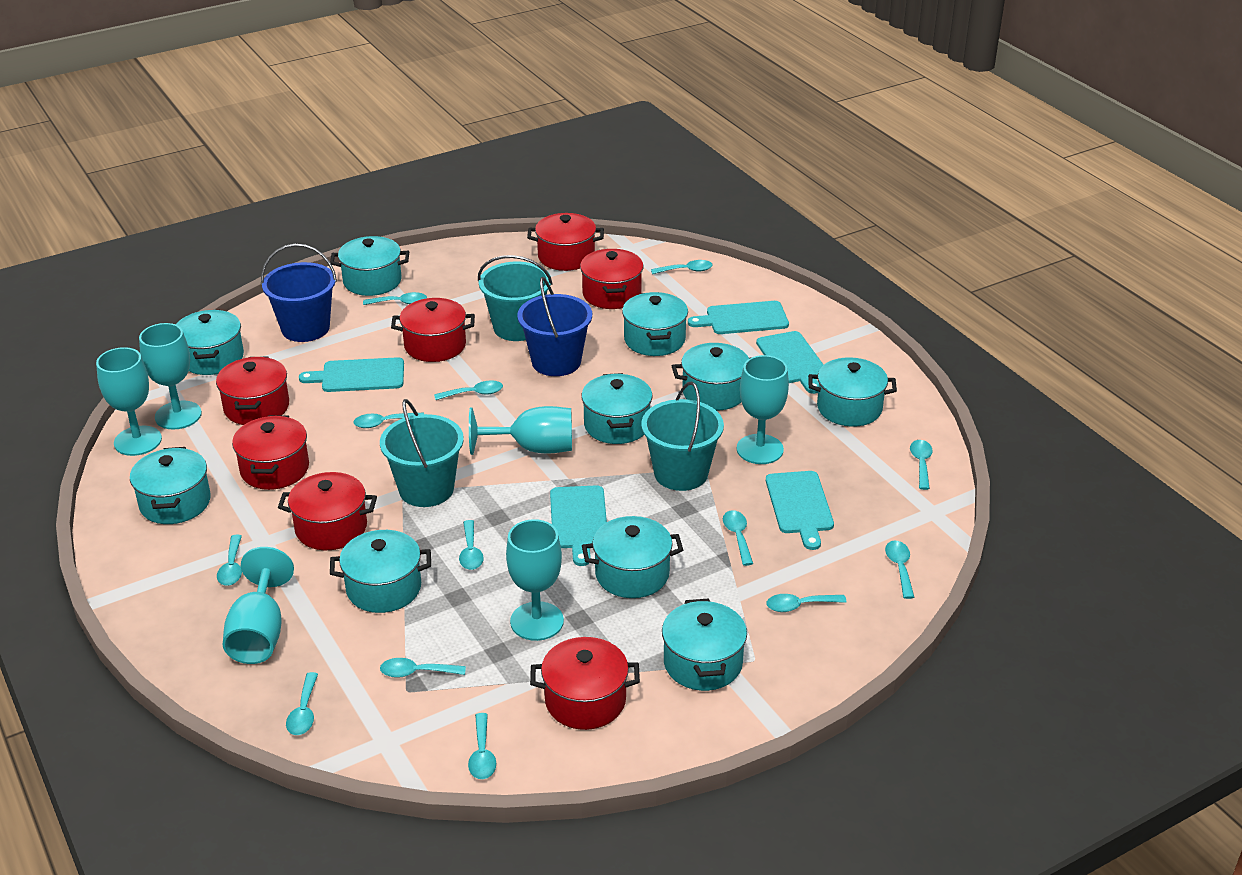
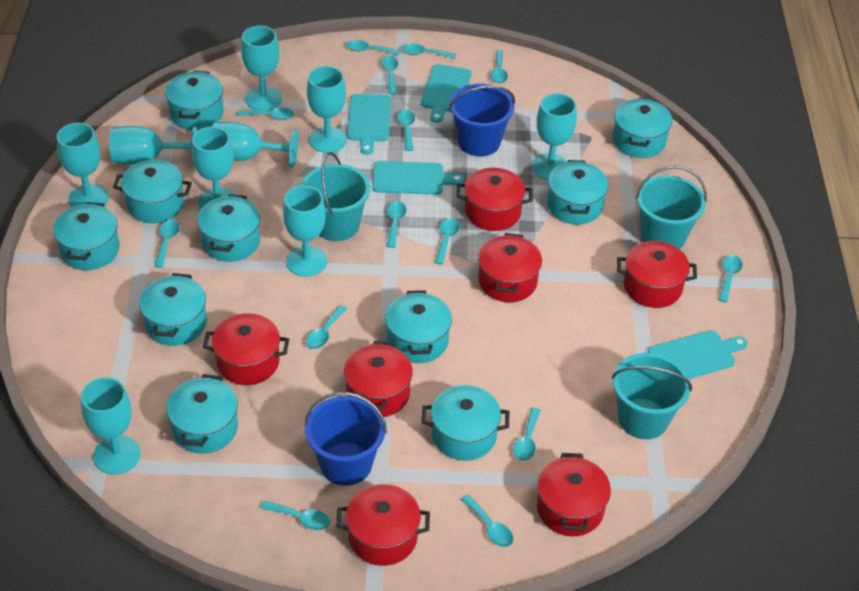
turquoise cutting board: [299,357,404,392] [550,485,607,566] [688,301,789,334] [756,331,824,394] [766,471,834,550] = 5 -> [347,94,391,155] [372,161,464,195] [421,64,472,123] [648,330,748,379] = 4
turquoise goblet: [96,347,162,456] [139,323,202,429] [223,547,294,664] [469,406,572,455] [506,519,564,641] [737,355,789,464] = 6 -> [57,123,109,207] [81,377,141,474] [110,126,197,165] [192,127,236,209] [212,122,298,168] [241,26,282,111] [283,186,327,277] [307,66,347,153] [531,93,577,180] = 9
turquoise spoon: [217,535,242,586] [286,672,318,735] [353,413,424,428] [363,292,427,305] [380,658,466,678] [434,380,503,400] [459,520,484,570] [468,713,496,779] [651,260,713,274] [723,510,753,566] [766,594,847,612] [885,541,914,599] [910,440,933,490] = 13 -> [154,220,179,268] [237,108,294,120] [260,501,330,530] [306,305,347,349] [346,40,400,55] [381,56,398,94] [387,201,406,248] [397,109,415,151] [402,43,456,59] [435,218,459,265] [461,495,513,547] [491,50,508,84] [513,407,541,461] [719,255,743,302] = 14

